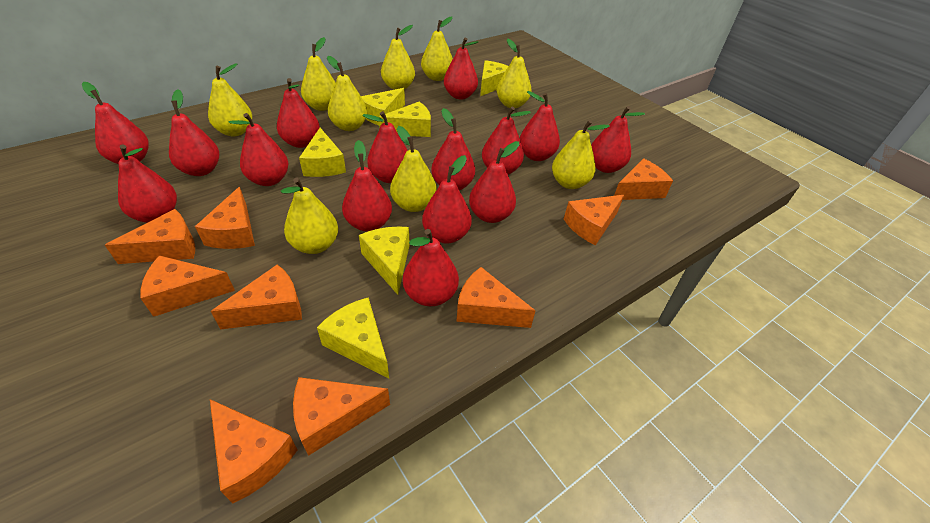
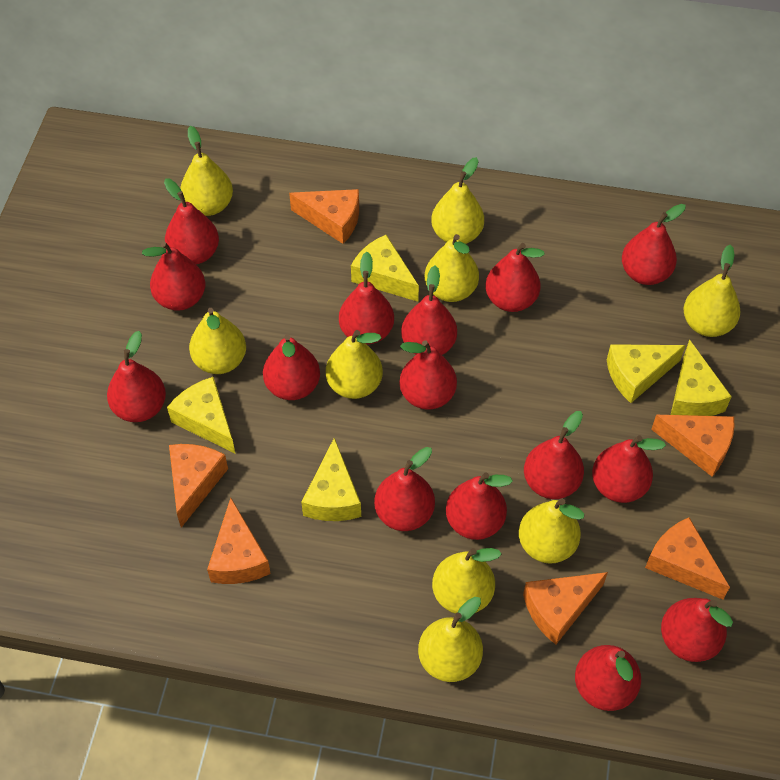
orange cheese: [105,209,195,264] [140,256,235,317] [195,187,255,249] [210,399,297,503] [211,265,302,329] [293,377,390,456] [456,267,535,328] [564,195,624,245] [614,158,673,200] = 9 -> [169,444,228,528] [207,498,271,584] [289,189,359,244] [523,572,608,645] [645,517,730,599] [651,415,735,477] = 6
yellow cheese: [299,128,346,177] [317,297,389,379] [359,227,410,295] [361,88,405,126] [379,102,431,137] [480,60,509,96] = 6 -> [167,377,235,453] [301,438,361,521] [351,235,419,302] [607,344,686,403] [671,339,732,416] = 5

